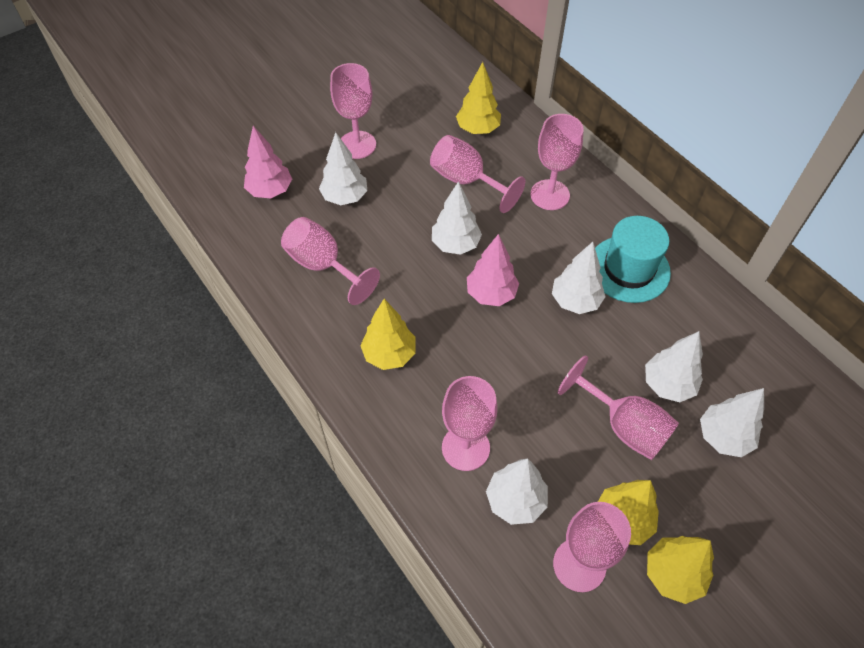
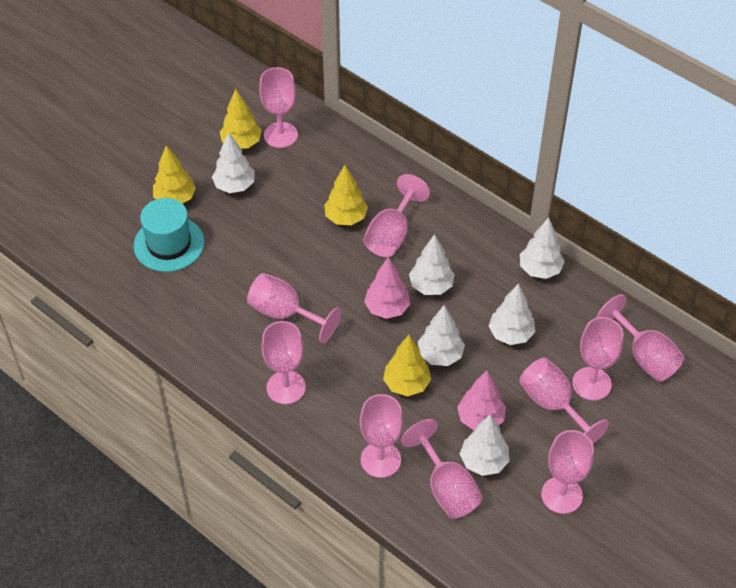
pink goblet: [281,217,380,305] [330,63,376,159] [430,135,525,213] [442,376,497,471] [530,114,584,210] [553,502,631,592] [558,356,679,460] = 7 -> [247,273,341,343] [259,67,298,148] [261,321,306,405] [360,394,403,478] [364,174,430,257] [401,419,483,519] [519,358,609,443] [541,430,594,514] [572,317,623,401] [596,294,685,382] = 10

